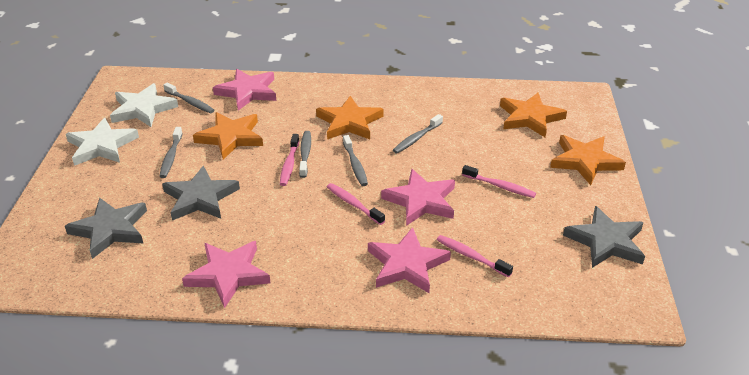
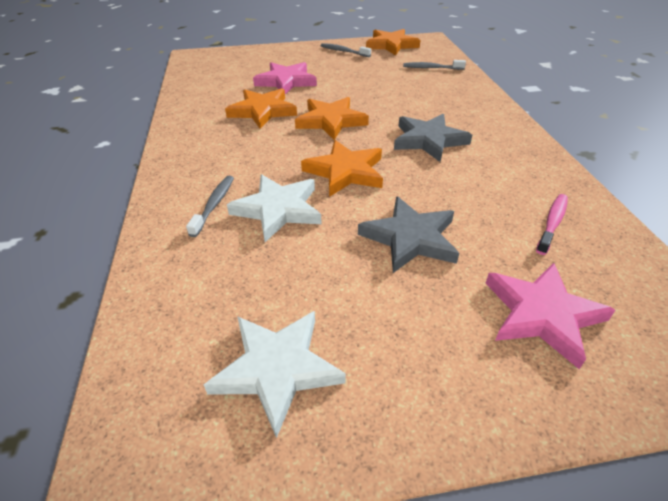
grey star: [65,198,147,259] [162,166,240,221] [563,206,645,268] = 3 -> [358,196,459,273] [394,114,472,162] = 2
grey toothbrush: [159,127,183,178] [163,83,214,113] [299,131,311,178] [343,135,368,186] [393,114,443,153] = 5 -> [186,176,234,237] [321,43,371,57] [403,60,466,70] = 3
pink star: [182,241,271,308] [213,69,276,110] [368,227,451,293] [381,169,455,226] = 4 -> [253,62,317,94] [486,263,616,369] = 2
pink toothbrush: [280,134,299,186] [327,183,385,225] [437,235,513,277] [462,165,536,198] = 4 -> [536,194,568,255] = 1

